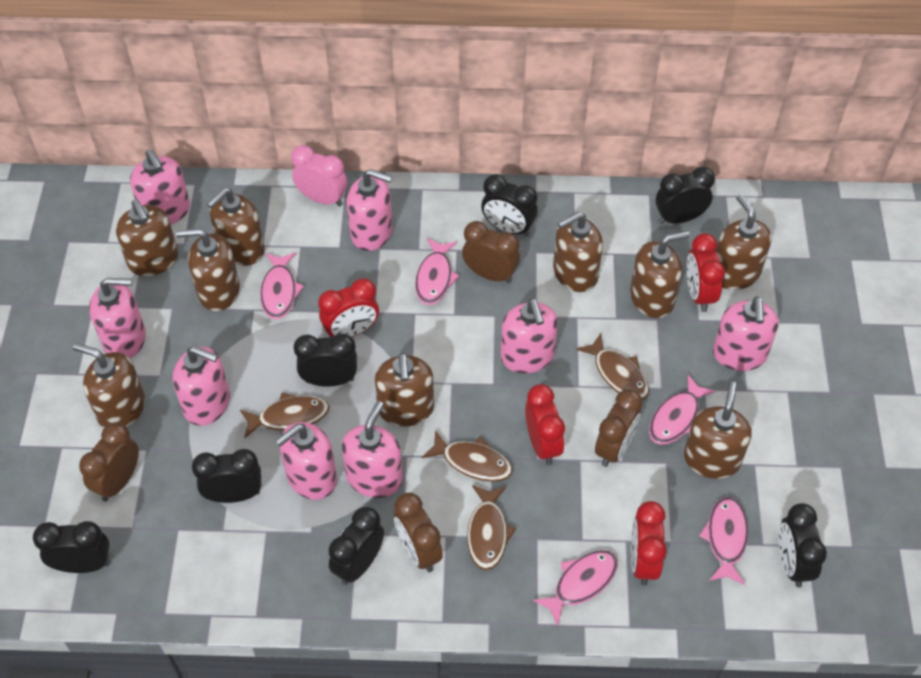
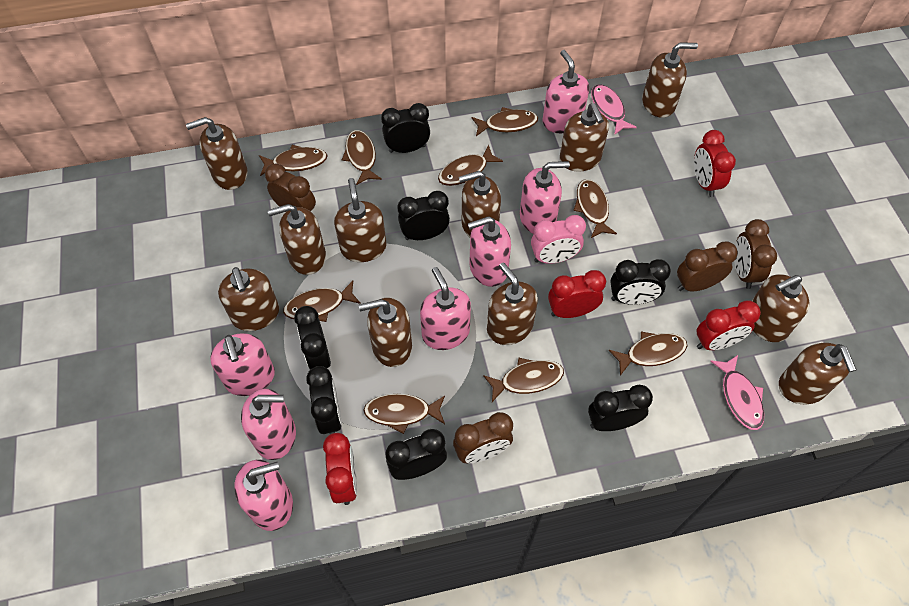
brown fish: [240,392,329,439] [422,430,513,482] [467,485,516,570] [576,333,649,400] = 4 -> [259,145,328,176] [283,281,361,322] [342,130,382,185] [364,394,445,434] [438,145,503,186] [471,107,538,136] [483,357,564,402] [573,179,617,238] [608,332,687,376] = 9
brown soap dispenser: [73,343,145,428] [116,200,178,276] [176,228,240,311] [207,188,265,266] [375,353,434,427] [553,212,603,292] [630,231,690,318] [684,382,752,479] [716,194,772,290] = 9 -> [186,117,248,190] [218,267,279,331] [268,204,326,275] [334,178,386,262] [359,298,412,367] [459,171,501,237] [487,262,538,345] [560,103,609,172] [642,43,698,118] [752,274,809,342] [779,343,857,404] = 11
pink fish: [260,253,304,320] [415,238,460,305] [533,550,618,626] [649,375,716,445] [699,497,748,585] = 5 -> [591,84,637,135] [710,355,764,430] = 2
pink soap dispenser: [89,278,146,358] [130,149,190,224] [173,346,230,426] [275,422,337,500] [342,401,403,498] [347,169,393,251] [500,298,558,373] [713,296,779,371] = 8 -> [210,333,275,396] [234,460,293,531] [241,389,296,460] [420,267,471,350] [468,216,511,287] [520,161,570,234] [543,50,589,133] = 7

